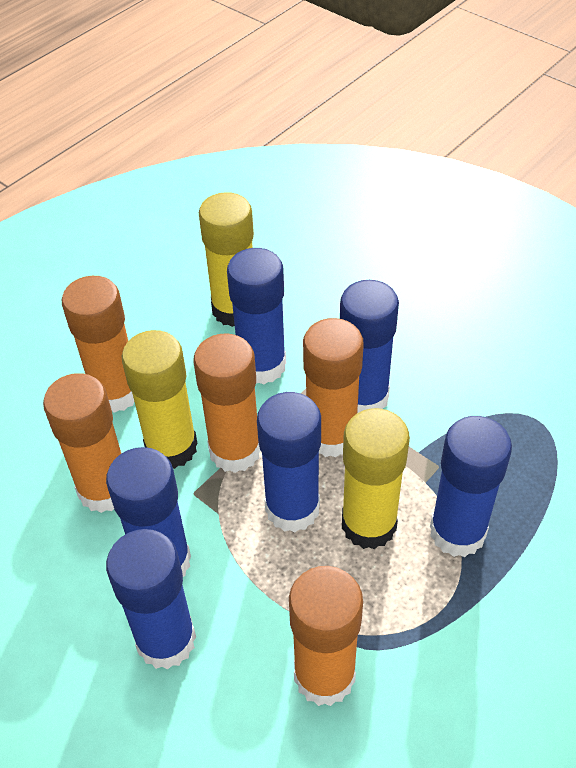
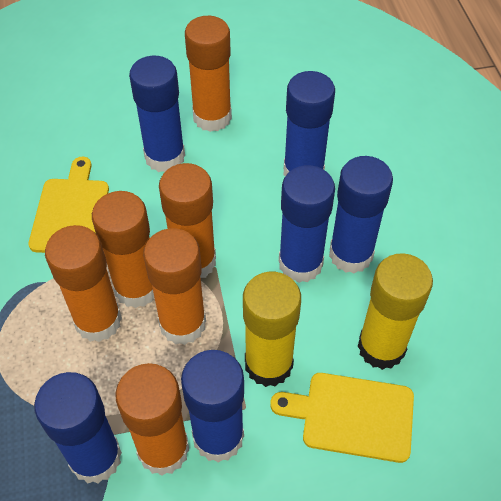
orange glue stick: [43,373,121,513] [62,276,134,413] [193,333,261,473] [289,566,363,706] [303,318,364,457] = 5 -> [45,225,122,342] [92,191,154,308] [115,363,189,476] [143,228,206,345] [159,163,216,278] [185,16,232,132] = 6
yellow cutting board: none = 0 -> [28,157,109,253] [270,373,414,463] = 2
yellow glue stick: [122,330,198,469] [199,192,254,327] [342,408,410,549] = 3 -> [243,272,301,387] [358,253,433,370] = 2

